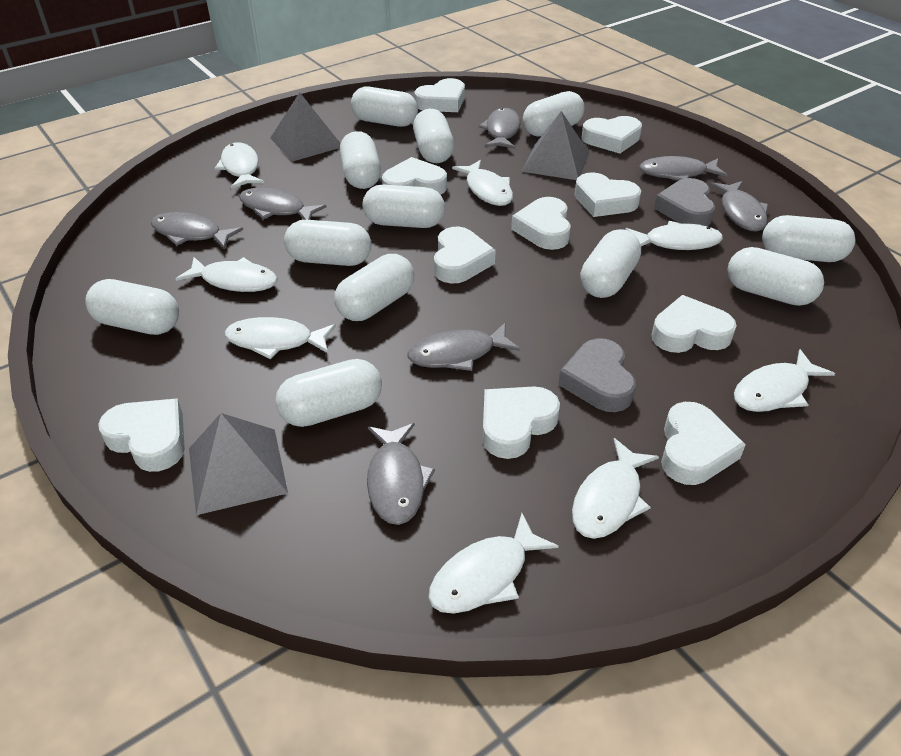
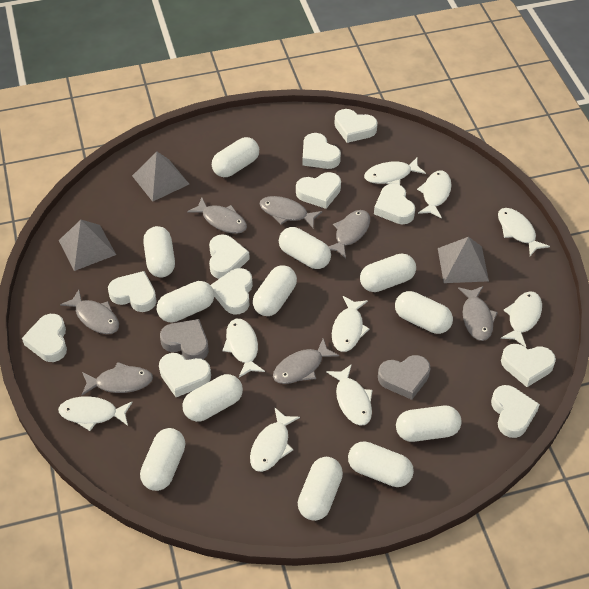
white fish: [176,257,278,292] [215,142,264,189] [225,317,336,359] [428,513,558,614] [452,160,513,206] [572,438,659,539] [625,221,723,250] [734,349,835,412] = 8 -> [58,396,133,431] [222,319,265,378] [250,408,300,472] [326,364,372,425] [332,296,369,352] [364,158,426,185] [417,171,452,219] [498,208,550,256] [501,291,542,347] = 9
white heart: [98,398,185,472] [382,157,447,195] [414,78,465,112] [434,227,496,284] [482,386,560,459] [511,197,571,250] [575,172,641,217] [582,116,642,153] [652,295,736,353] [661,402,746,485] = 10 -> [22,314,67,362] [108,271,157,312] [159,353,211,397] [209,234,250,279] [210,268,253,315] [296,172,341,209] [303,133,341,169] [334,109,378,143] [374,183,415,224] [491,385,540,438] [501,344,556,387] = 11

